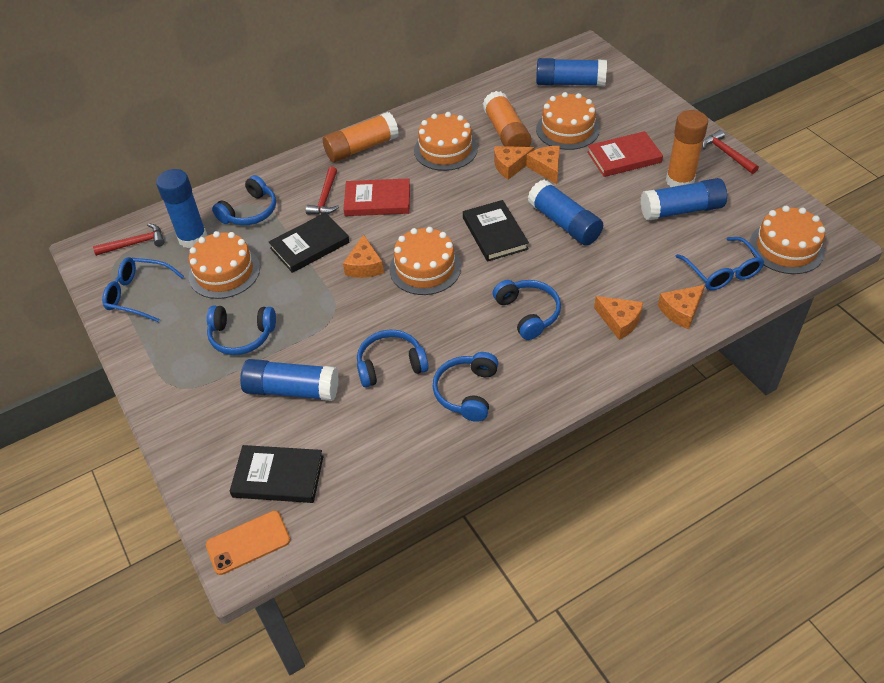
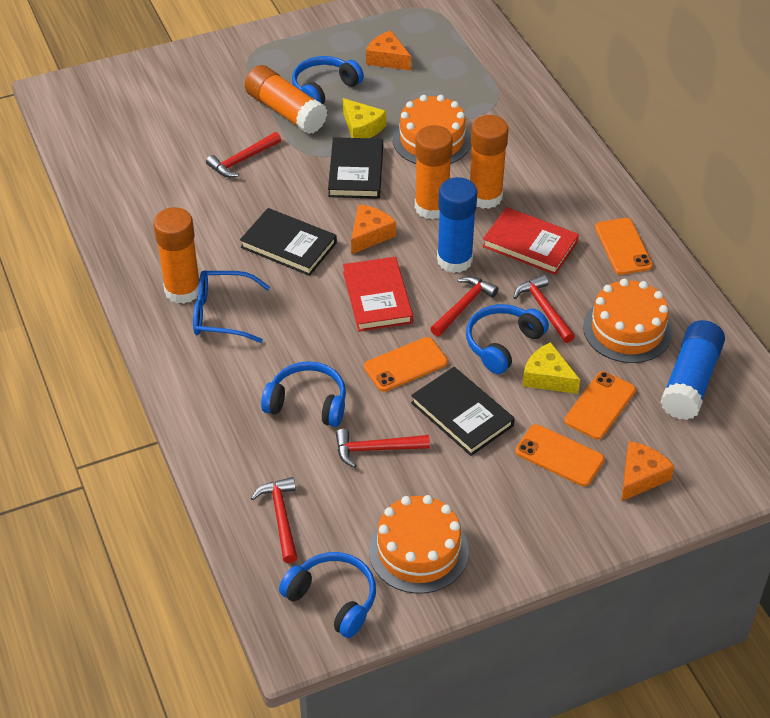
blue glasses: [102,257,184,322] [675,237,765,290] = 2 -> [193,270,270,343] = 1
blue glue stick: [156,169,207,248] [240,359,339,401] [528,180,603,246] [536,58,607,86] [641,178,727,220] = 5 -> [437,177,477,273] [661,320,725,420] = 2
blue headphones: [207,306,276,355] [212,175,276,225] [357,330,429,387] [432,352,498,422] [493,280,561,340] = 5 -> [261,361,346,427] [279,552,376,638] [292,56,364,104] [466,304,549,374] = 4
orange cake: [189,231,260,299] [389,227,461,295] [414,112,478,171] [536,92,600,150] [749,206,825,274] = 5 -> [369,495,469,594] [393,95,471,164] [583,279,672,363] = 3
orange cheese: [343,235,384,278] [494,146,534,180] [526,146,560,184] [594,296,643,340] [658,285,705,329] = 5 -> [351,204,396,254] [366,30,411,70] [621,441,674,501] = 3
orange glue stick: [323,112,399,162] [482,91,531,147] [666,110,708,187] = 3 -> [153,207,199,304] [245,65,327,134] [415,125,453,220] [470,115,509,209] = 4
orange phone: [206,511,290,575] = 1 -> [364,337,448,392] [515,424,605,486] [564,371,636,439] [595,218,653,275] = 4
red hammer: [93,223,164,256] [305,167,339,214] [702,130,759,174] = 3 -> [206,132,281,177] [251,477,298,563] [336,429,430,468] [430,276,499,337] [513,274,575,343] = 5
yellow cheese: none = 0 -> [343,98,386,138] [522,342,580,394] = 2

